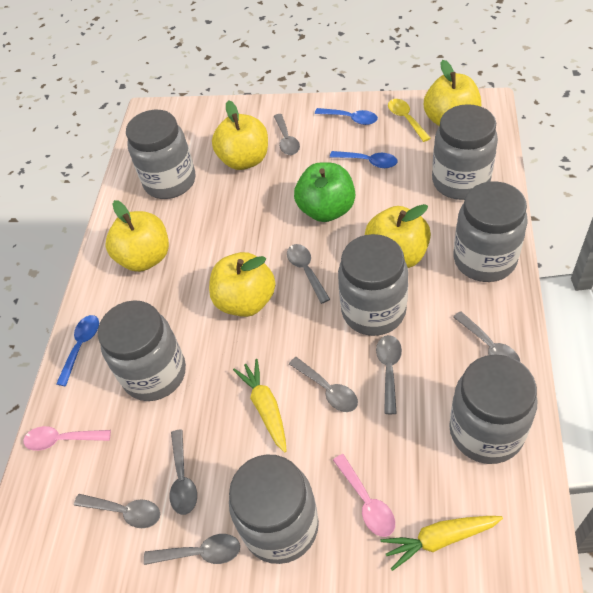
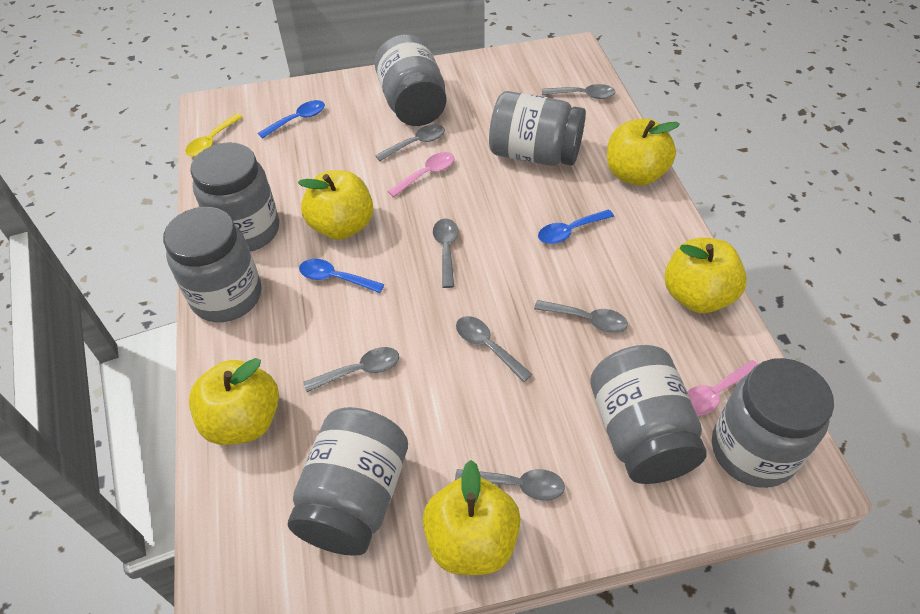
green apple: [294,162,355,222] = 1 -> none = 0
grey spoon: [74,494,160,528] [144,534,240,565] [170,429,197,515] [274,114,300,155] [287,244,330,304] [289,357,358,412] [376,335,402,414] [453,311,520,362] = 8 -> [303,347,399,392] [375,124,445,161] [433,219,458,288] [455,469,565,500] [456,316,533,382] [534,300,628,333] [542,84,615,99] = 7
yellow carrot: [233,359,287,453] [381,516,503,571] = 2 -> none = 0

